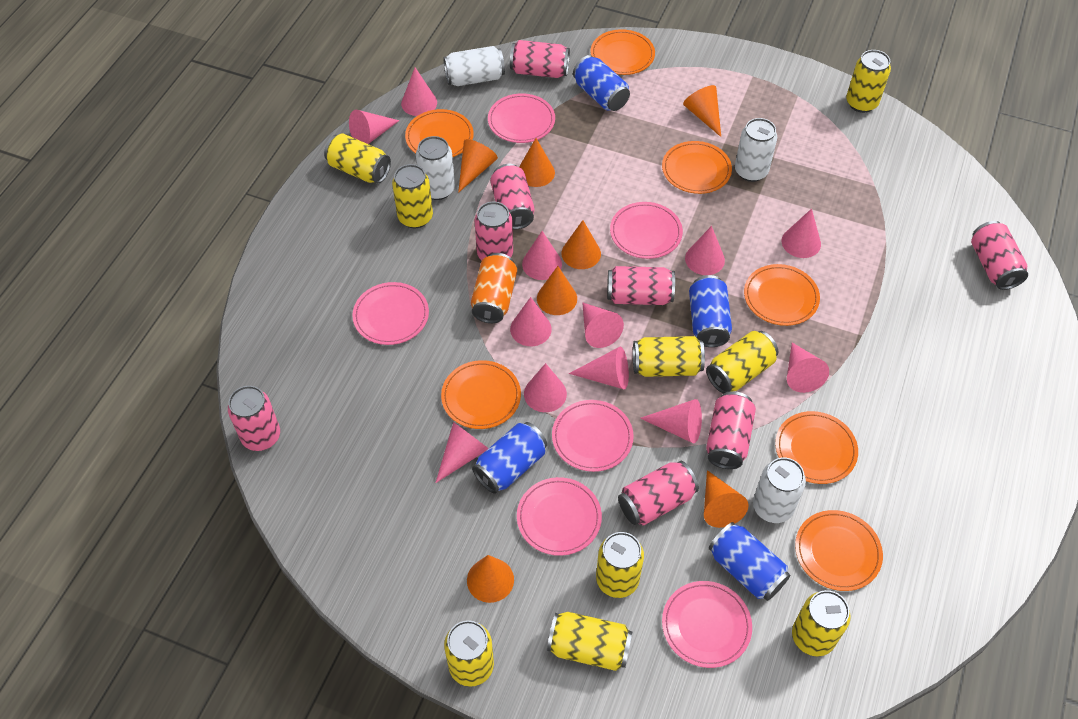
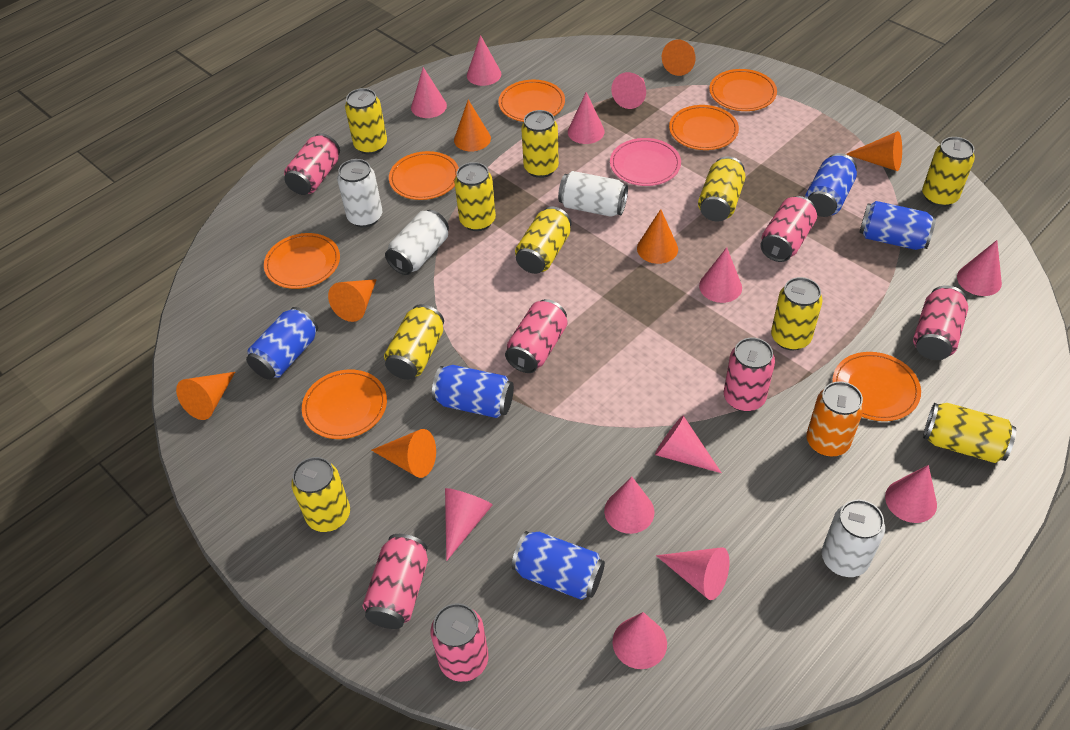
blue can: [472,422,547,494] [573,55,630,111] [689,275,732,347] [709,522,790,601] = 4 -> [246,307,318,380] [432,365,514,418] [512,531,605,600] [805,153,857,217] [859,201,936,250] = 5
pink can: [228,386,280,451] [475,202,513,261] [490,164,535,229] [510,40,570,78] [607,266,675,305] [618,461,699,525] [706,391,756,469] [971,221,1028,290] = 8 -> [284,133,340,195] [363,534,428,629] [431,603,489,682] [505,299,568,373] [724,338,775,412] [760,196,817,262] [913,285,968,360] = 7
pink plate: [352,282,429,345] [488,93,555,143] [517,477,602,556] [552,400,634,472] [610,202,683,259] [662,581,752,668] = 6 -> [610,138,681,186] = 1
yellow can: [324,133,391,183] [392,164,433,228] [444,620,494,687] [547,612,632,671] [596,532,644,598] [633,336,705,377] [706,331,778,394] [792,590,851,656] [846,50,891,113] = 9 -> [291,457,350,532] [345,88,387,155] [384,304,444,380] [454,162,496,231] [515,206,571,274] [521,110,559,178] [698,156,746,221] [771,277,823,350] [922,137,975,207] [923,403,1016,463] = 10

